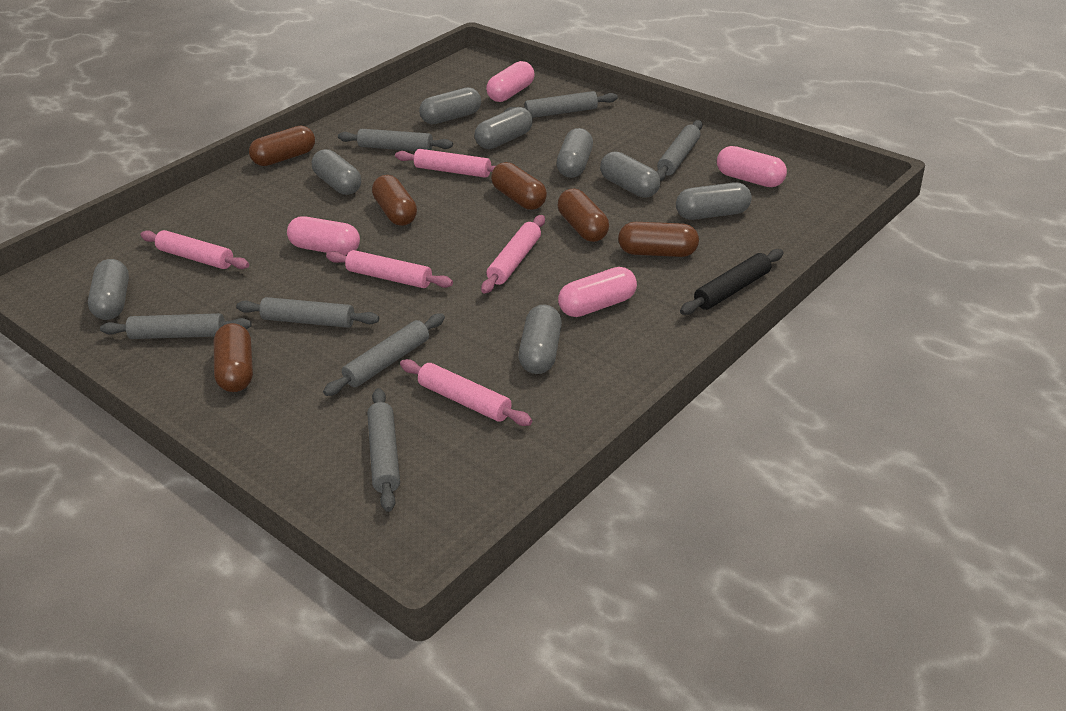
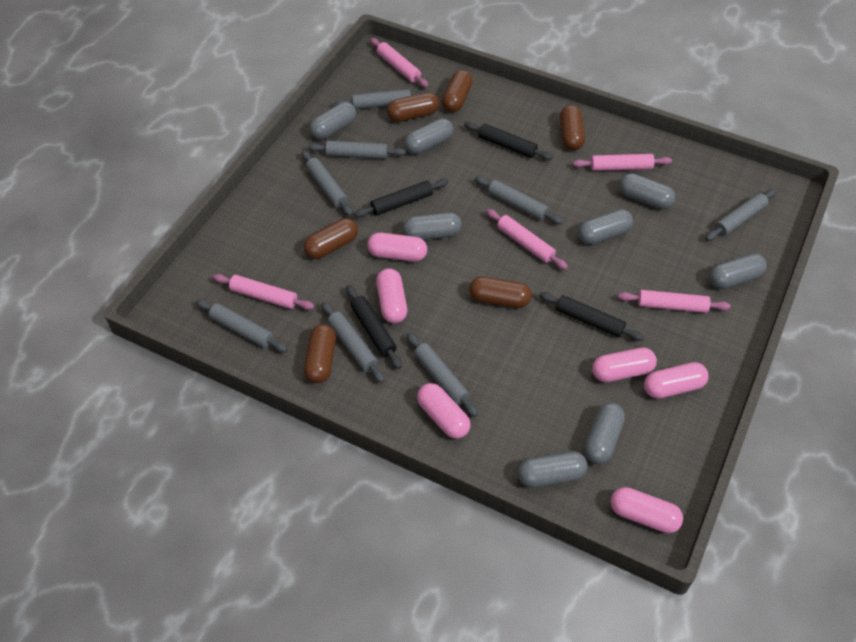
black rolling pin: [680,249,784,315] = 1 -> [346,285,402,369] [354,179,448,217] [464,122,553,160] [539,292,644,341] = 4
grey rolling pin: [100,313,251,339] [236,297,379,328] [323,313,445,396] [338,129,453,151] [367,388,400,512] [504,91,618,118] [656,120,702,181] = 7 -> [196,299,288,352] [302,150,353,216] [308,141,406,159] [322,302,385,383] [334,89,426,109] [407,332,478,417] [475,176,563,224] [706,189,777,241] = 8
pink capsule: [287,216,360,255] [486,61,535,102] [558,267,637,317] [717,146,787,187] = 4 -> [367,233,427,262] [376,268,407,324] [417,383,471,439] [592,347,657,382] [610,487,683,533] [644,362,709,399] = 6

